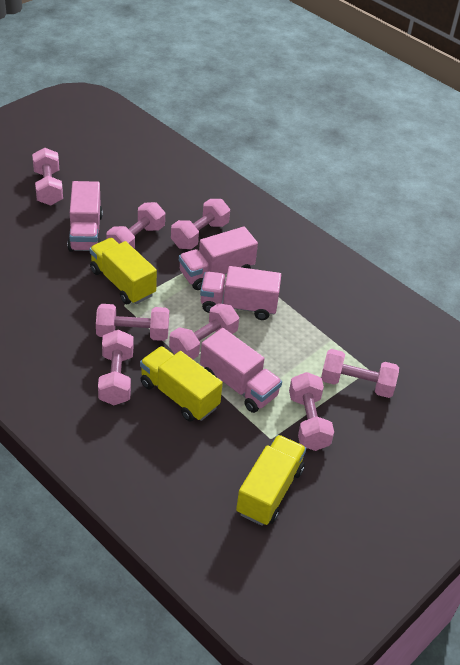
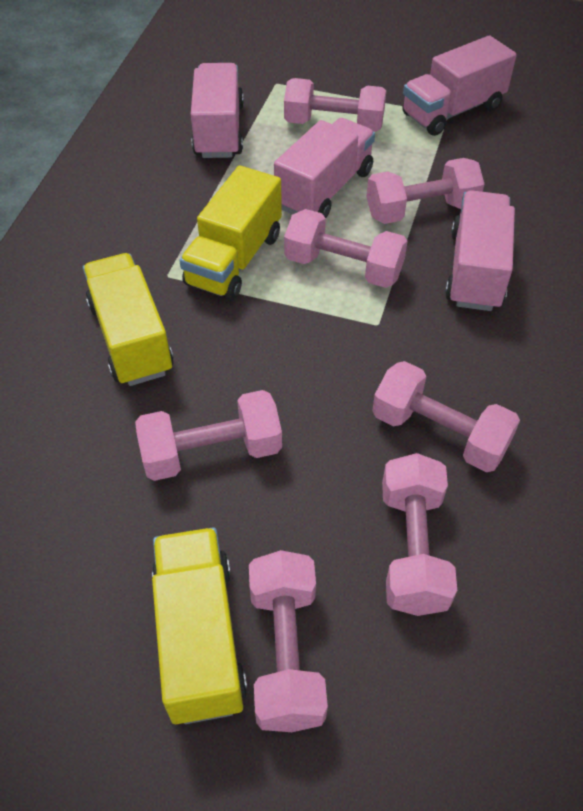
pink dumbbell: [32,148,63,206] [96,304,169,341] [98,330,133,405] [106,202,165,249] [169,303,239,359] [171,199,230,249] [289,372,334,451] [321,349,399,398] = 8 -> [135,390,282,481] [249,550,328,732] [284,78,386,132] [284,209,408,288] [367,158,484,224] [372,361,520,472] [382,453,457,616] = 7

